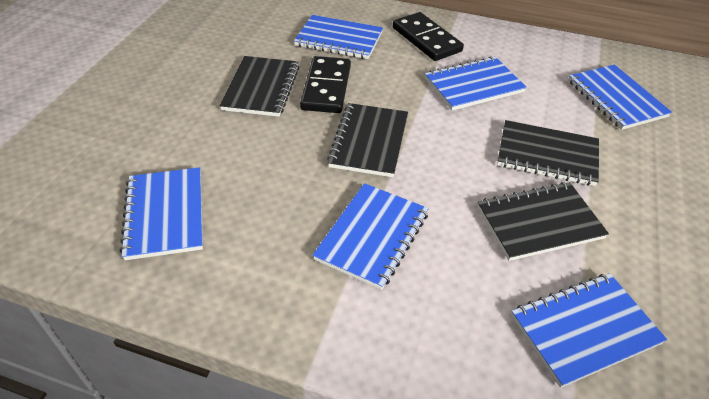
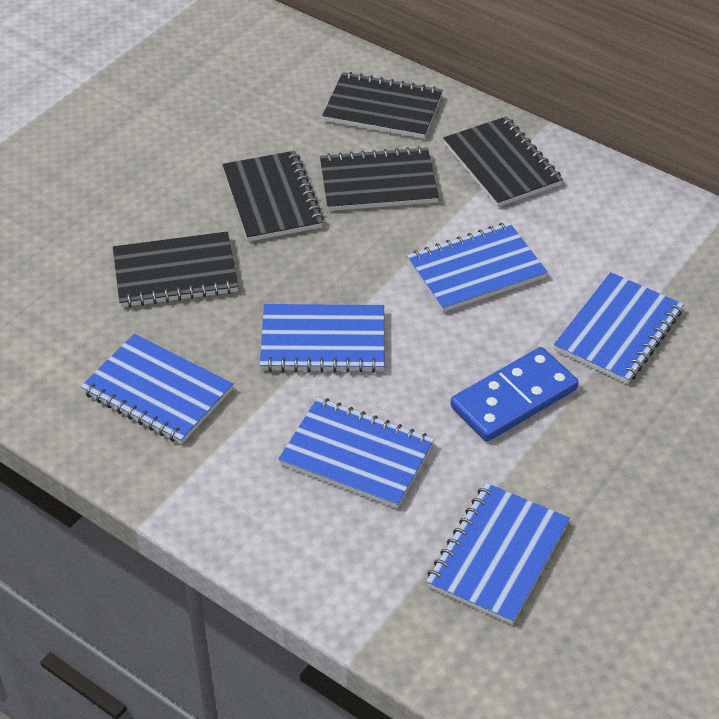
black domino: [300,56,351,113] [393,12,464,61] = 2 -> none = 0
black notebook: [220,56,300,117] [327,103,408,177] [477,182,609,261] [497,120,599,186] = 4 -> [113,232,238,308] [222,151,324,242] [320,146,439,211] [322,72,443,139] [443,116,563,207] = 5
blue domino: none = 0 -> [450,347,578,442] = 1

